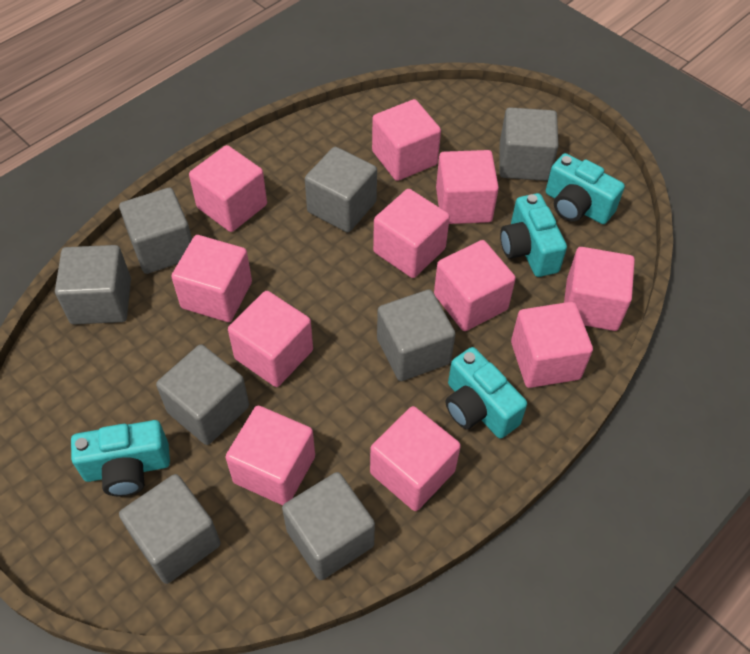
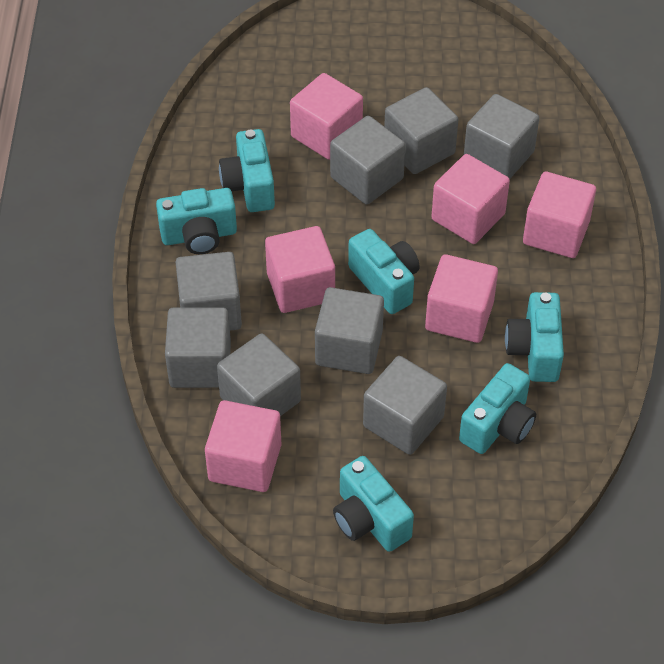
pink cube: [171,235,252,322] [189,145,267,232] [226,406,315,505] [228,291,313,387] [370,406,461,511] [372,99,441,181] [373,189,450,278] [434,240,516,331] [436,150,499,224] [511,302,593,388] [564,247,635,331] = 11 -> [205,400,282,492] [265,226,335,313] [290,73,363,160] [425,254,498,343] [431,154,510,244] [523,172,596,258] = 6
turquoise camera: [71,420,170,496] [446,347,527,439] [500,193,567,277] [546,153,625,224] = 4 -> [156,188,237,254] [219,129,275,212] [333,456,414,552] [348,229,420,314] [459,363,536,454] [505,292,564,382] = 6

